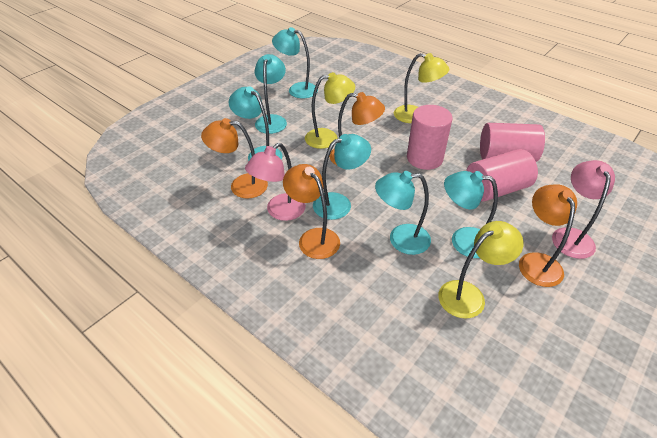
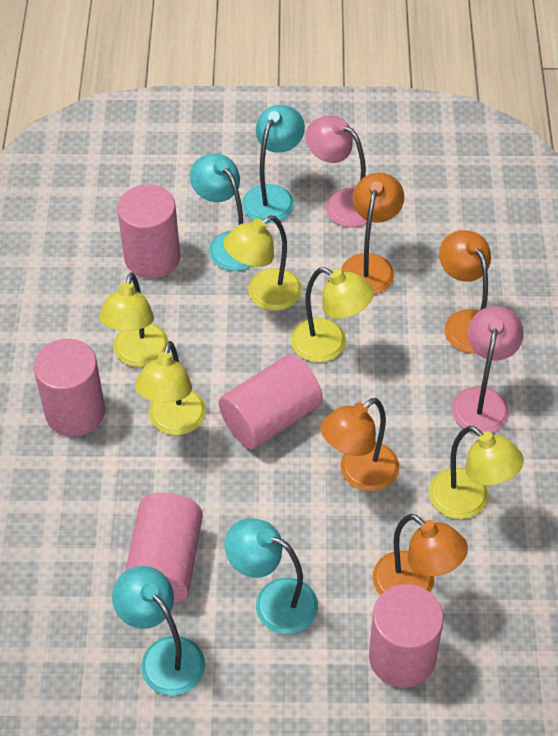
pink cylinder: [407,105,453,170] [466,149,538,202] [480,123,545,162] = 3 -> [34,339,105,437] [117,184,180,279] [125,493,203,604] [219,354,323,449] [369,584,444,688] = 5
turquoise lamp: [229,86,282,161] [255,54,287,134] [272,27,318,98] [313,134,371,220] [375,171,431,255] [444,171,498,258] = 6 -> [112,566,205,695] [190,154,252,271] [224,518,318,634] [242,105,305,223] = 4
yellow lamp: [305,72,355,149] [394,53,449,123] [438,221,524,319] = 3 -> [99,273,169,367] [135,341,206,435] [223,216,302,311] [291,267,374,362] [429,426,524,519] = 5

